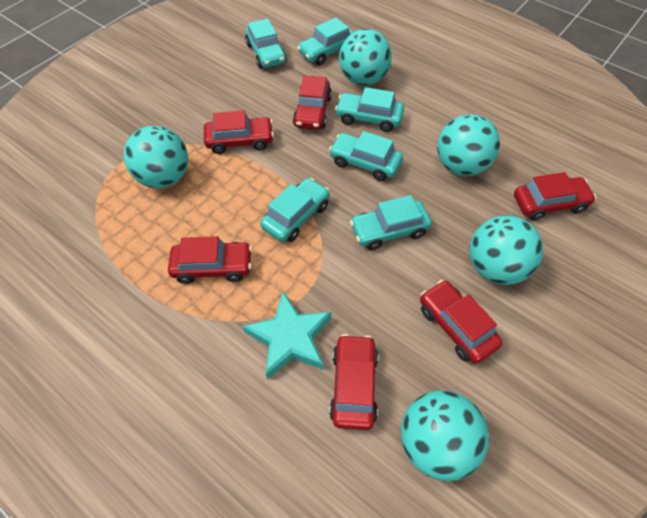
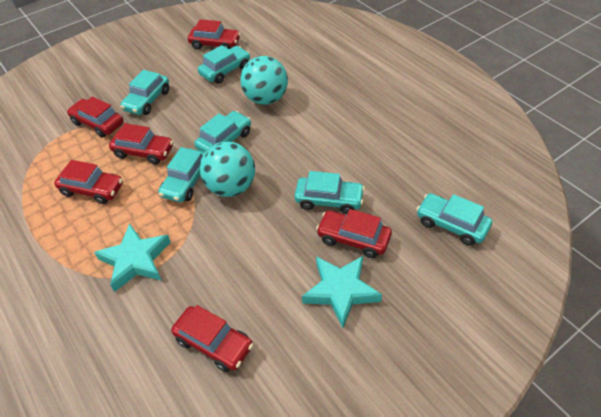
turquoise ball: [124,126,188,188] [339,29,392,85] [401,390,489,481] [437,114,500,176] [469,216,543,285] = 5 -> [200,141,255,197] [240,56,288,105] = 2
turquoise star: [242,292,331,379] = 1 -> [94,223,171,292] [302,256,382,328] = 2

